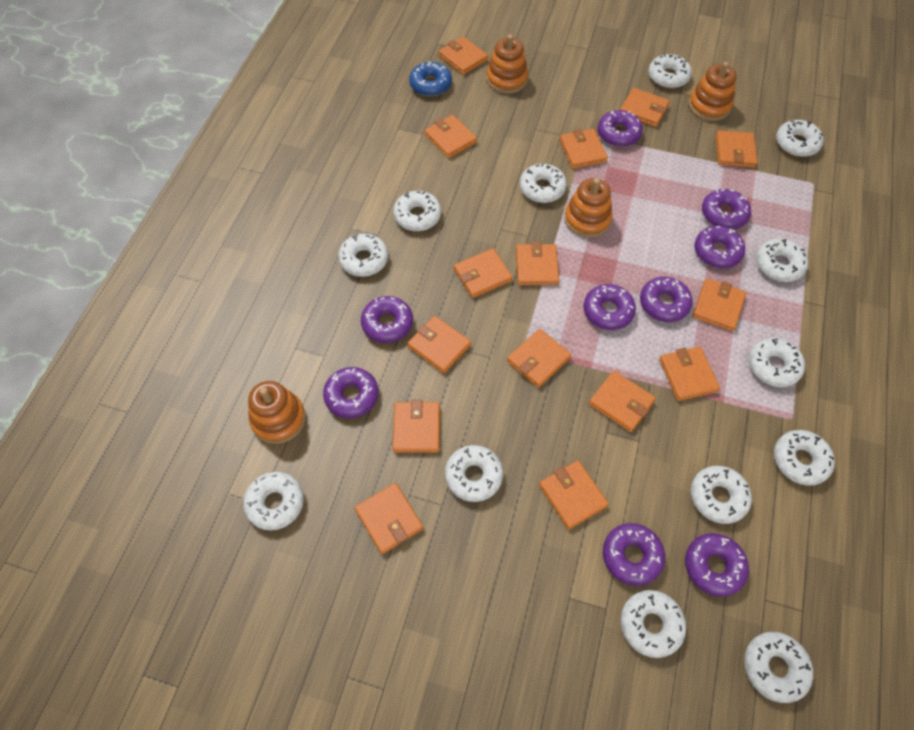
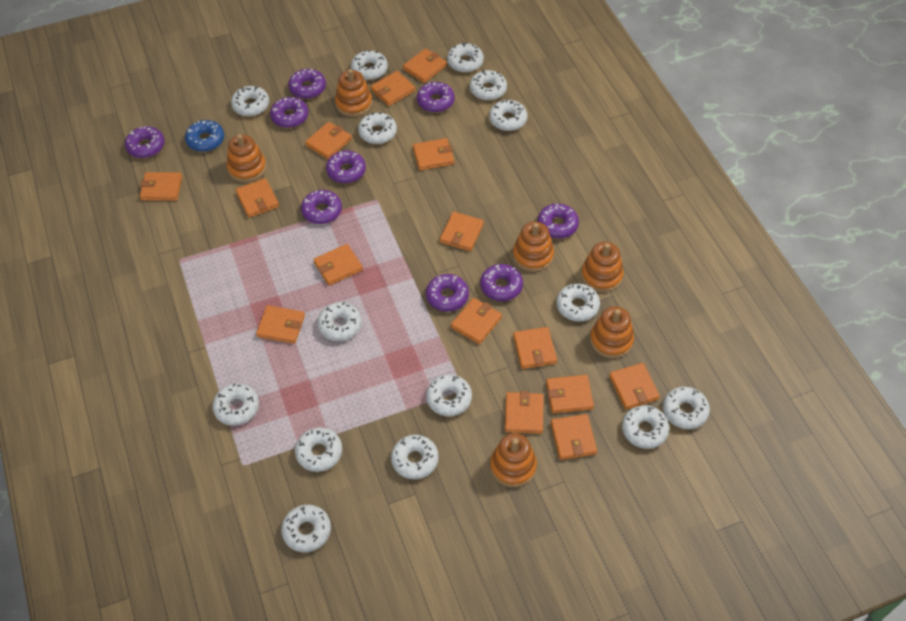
orange stacking toy: [248,381,305,444] [487,34,528,94] [564,178,612,238] [689,62,737,121] = 4 -> [227,134,266,182] [335,69,372,117] [490,433,537,487] [513,222,554,272] [581,242,624,292] [590,306,634,358] = 6
white donut: [243,472,304,531] [338,234,388,277] [393,191,441,231] [445,445,503,502] [520,163,567,203] [621,590,686,658] [648,54,692,88] [691,466,752,524] [744,632,813,703] [749,338,805,387] [756,239,808,282] [774,430,835,486] [776,120,824,157] = 13 -> [213,383,259,426] [231,86,269,116] [281,505,331,552] [295,427,342,472] [318,302,362,341] [351,50,388,80] [358,113,397,144] [391,435,439,479] [426,374,472,416] [447,43,484,73] [470,70,507,100] [489,99,528,131] [556,283,600,322] [622,405,669,449] [663,387,710,429] = 15

